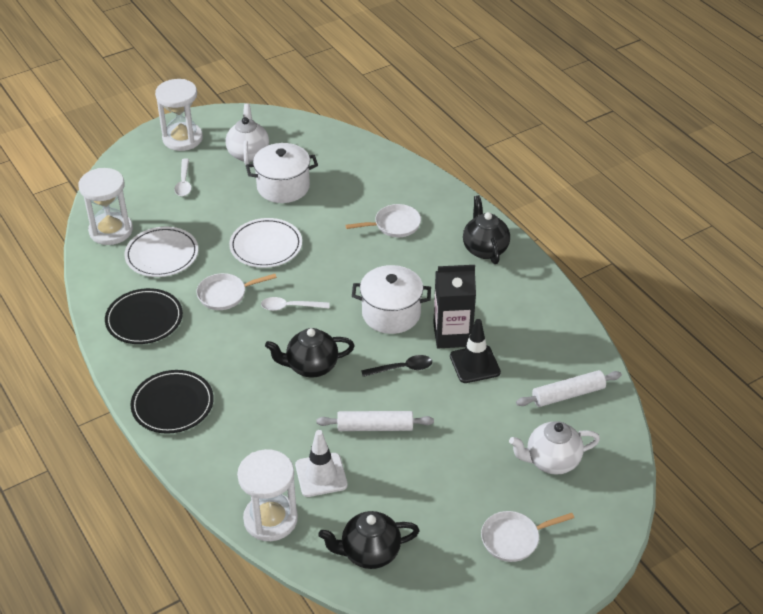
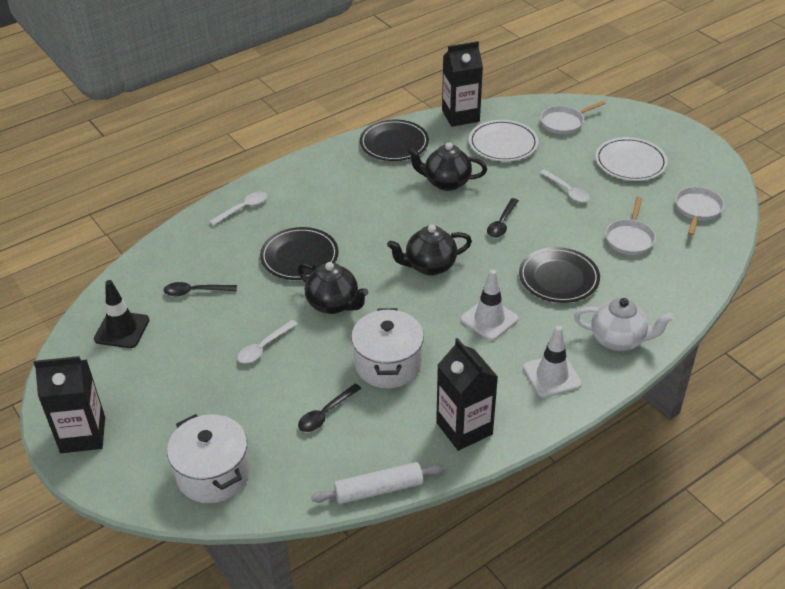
black carton: [433,265,476,348] = 1 -> [34,356,105,453] [436,338,498,451] [442,41,483,127] = 3
black plate: [105,288,183,344] [131,370,214,434] = 2 -> [260,227,339,280] [360,119,429,161] [519,247,600,303] = 3
black spoon: [361,355,432,377] = 1 -> [164,282,237,296] [298,384,362,432] [487,198,519,238] = 3
white hourglass: [78,168,133,245] [155,79,203,151] [237,449,298,541] = 3 -> none = 0
white rolling pin: [316,411,434,431] [516,370,622,407] = 2 -> [311,462,445,504] = 1
white spoon: [174,158,191,196] [261,297,329,311] = 2 -> [209,191,267,226] [237,320,297,363] [540,170,590,202] = 3
white teapot: [225,103,269,165] [509,421,600,475] = 2 -> [574,298,674,351] = 1
white traffic cone: [295,430,347,497] = 1 -> [461,269,519,341] [523,326,582,398] = 2

